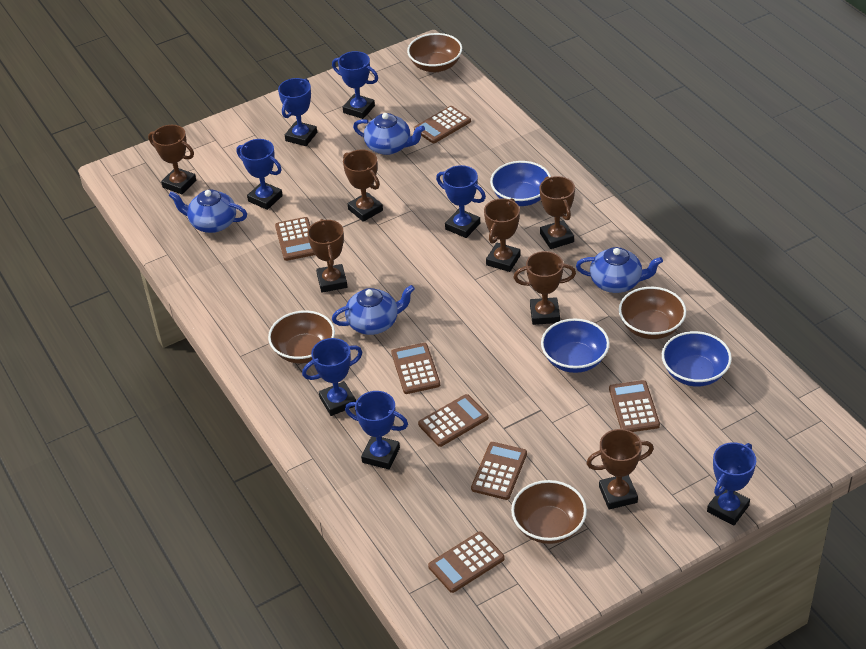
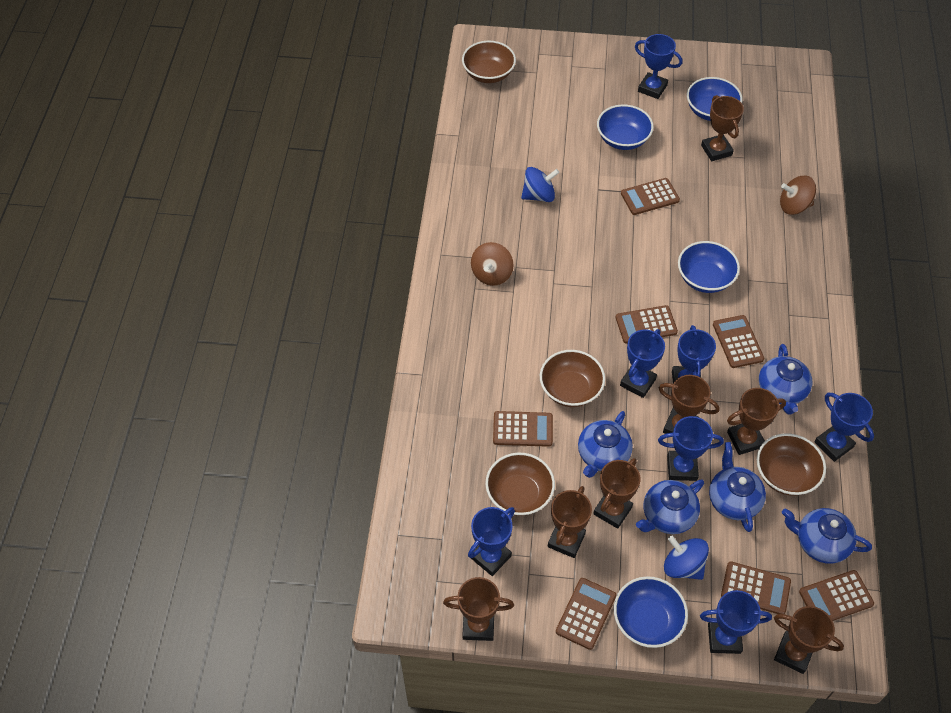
blue bowl: [490,161,551,206] [541,318,609,373] [662,331,732,387] = 3 -> [597,105,654,150] [614,576,688,648] [678,241,740,293] [687,77,742,121] = 4
blue spinning top: none = 0 -> [521,167,559,202] [664,536,709,580] = 2
blue teapot: [168,190,247,233] [332,285,415,335] [353,113,425,155] [576,247,663,293] = 4 -> [578,411,633,478] [636,480,704,534] [709,442,766,532] [759,344,812,414] [782,508,872,564] = 5
brown spinning top: none = 0 -> [471,242,514,286] [780,176,816,215] = 2

